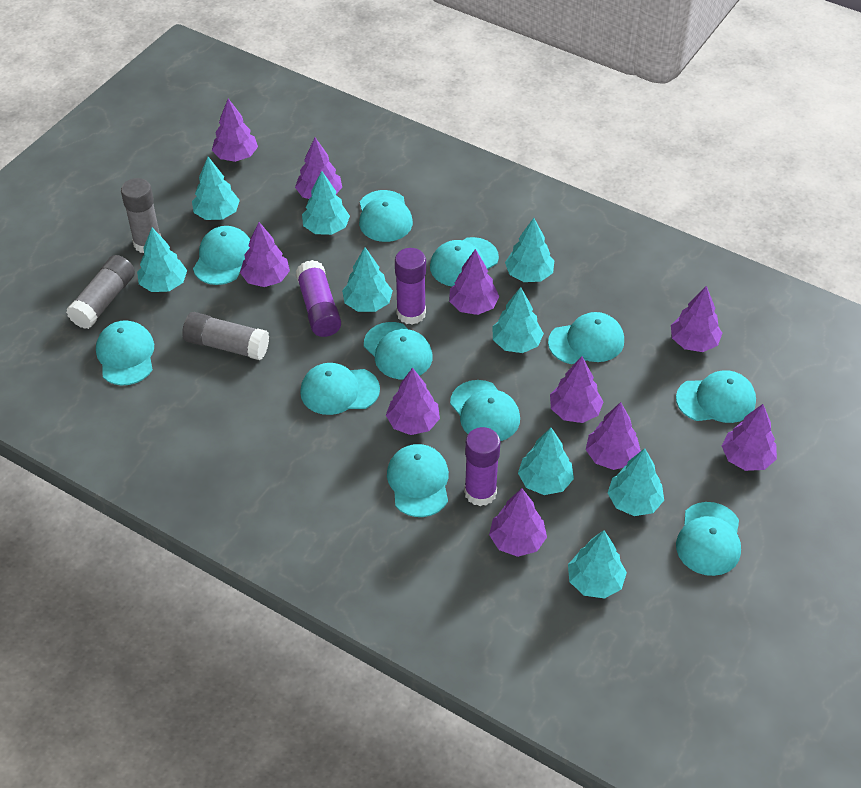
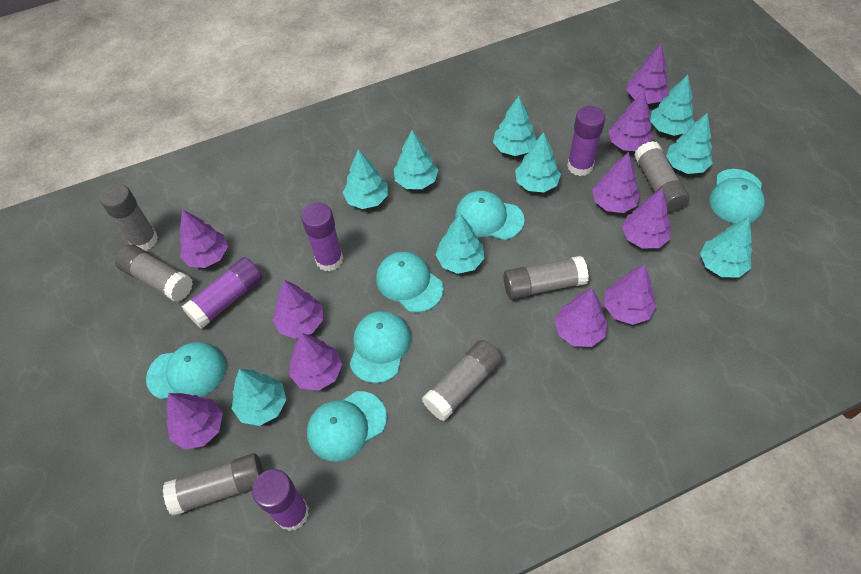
grey glue stick: [66,255,135,329] [121,178,161,253] [182,312,269,360] = 3 -> [100,183,158,251] [115,244,193,302] [163,453,264,516] [422,340,502,421] [504,256,589,300] [634,141,690,213] = 6
purple glue stick: [296,260,341,337] [395,248,426,325] [464,427,500,506] = 3 -> [182,257,263,329] [252,469,309,531] [301,203,343,271] [567,106,605,176] = 4
turquoise cap: [96,320,154,386] [193,226,250,285] [300,363,380,415] [359,190,413,242] [364,322,433,379] [387,444,449,517] [430,237,499,287] [450,380,520,441] [548,312,624,364] [676,370,756,423] [676,502,741,576] = 11 -> [146,342,226,399] [307,391,387,462] [350,311,411,383] [376,251,444,313] [455,191,524,240] [709,169,765,224] = 6

